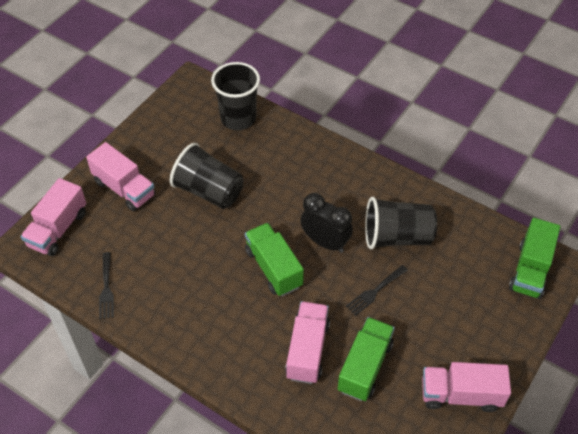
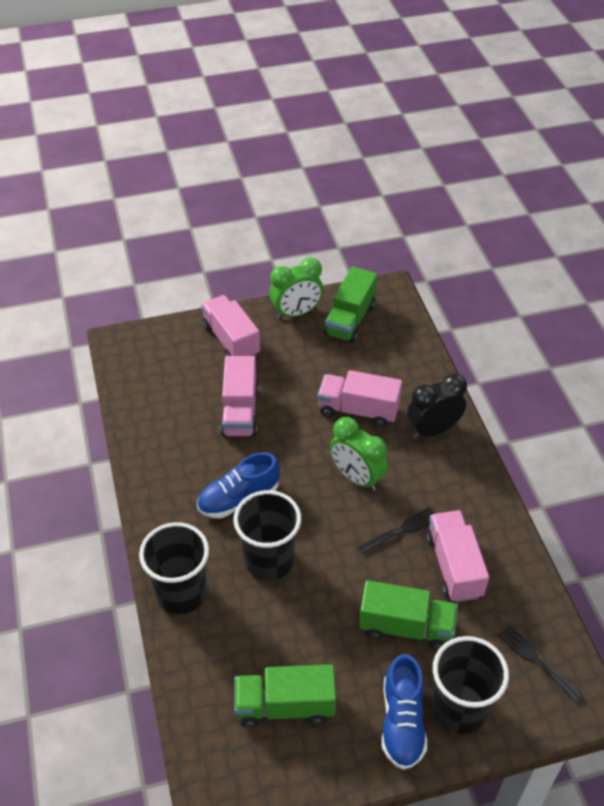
blue shoe: none = 0 -> [197,452,280,519] [382,654,427,770] = 2
green clock: none = 0 -> [269,258,323,319] [330,417,388,491] = 2

